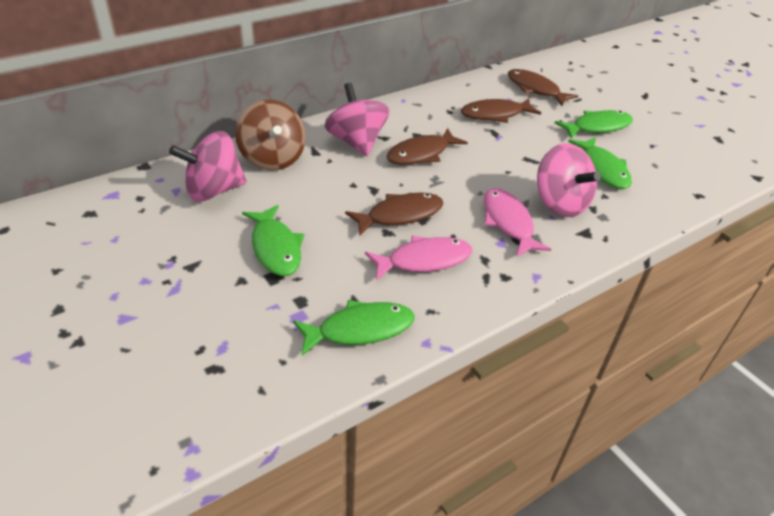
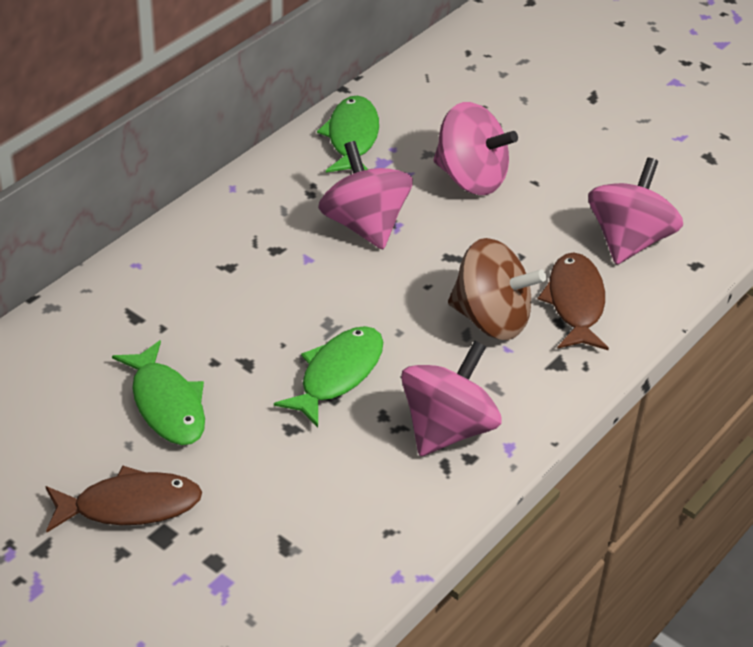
brown fish: [345,192,443,236] [387,128,468,165] [461,98,541,123] [508,69,578,106] = 4 -> [45,465,202,533] [538,252,609,350] = 2
green fish: [242,205,304,276] [293,300,415,356] [555,110,633,138] [568,137,632,189] = 4 -> [112,340,205,445] [274,326,383,428] [317,95,379,173] = 3
pink fish: [365,236,473,280] [484,188,551,257] = 2 -> none = 0
pink spinning top: [169,131,247,202] [324,83,389,156] [537,143,601,217] = 3 -> [318,141,413,249] [401,341,502,456] [434,102,518,195] [588,157,683,265] = 4

